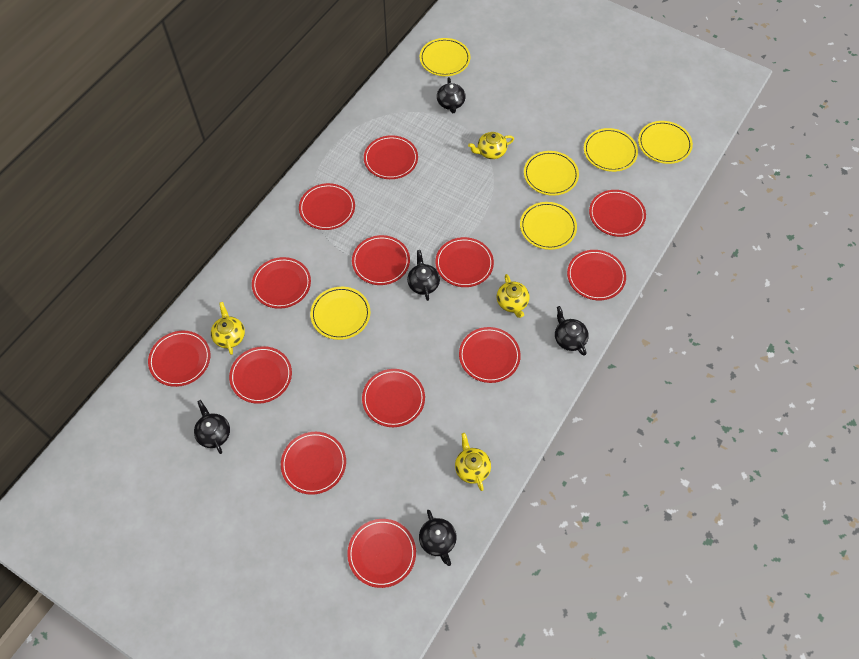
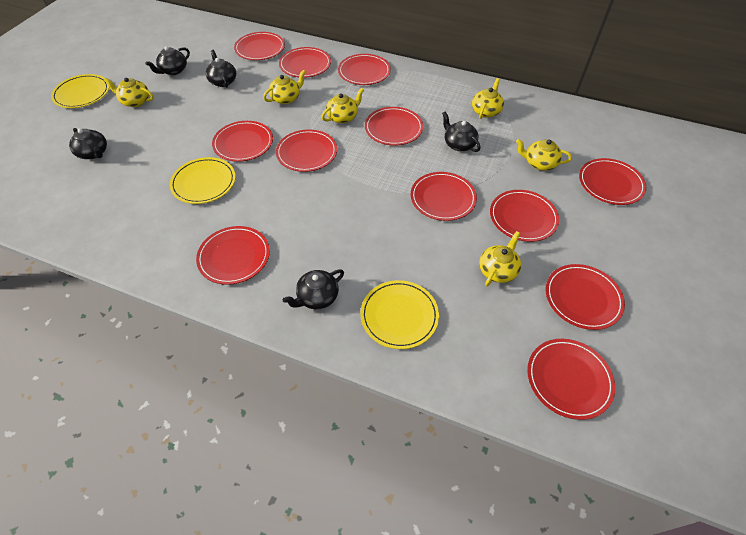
red plate: [148,331,210,387] [229,346,292,404] [252,257,311,309] [281,432,346,495] [299,183,355,230] [347,519,416,588] [352,235,410,285] [362,369,425,427] [364,135,418,179] [435,237,494,287] [459,327,521,383] [567,250,626,300] [589,190,646,237] = 13 -> [196,226,270,285] [212,121,273,162] [234,32,285,60] [276,129,337,172] [279,47,331,78] [338,54,391,85] [365,107,423,145] [411,172,477,221] [490,190,559,242] [527,339,615,420] [546,264,625,330] [579,158,647,205] = 12
yellow plate: [310,287,371,340] [420,38,470,76] [520,202,577,250] [524,151,579,196] [584,128,638,172] [638,121,693,164] = 6 -> [51,74,109,108] [170,157,236,204] [360,280,439,349] = 3
yellow teapot: [211,302,245,355] [455,433,491,491] [468,132,514,159] [497,274,529,318] = 4 -> [104,78,154,107] [263,70,306,104] [322,88,364,124] [472,78,504,119] [479,231,521,286] [516,139,572,171] = 6

